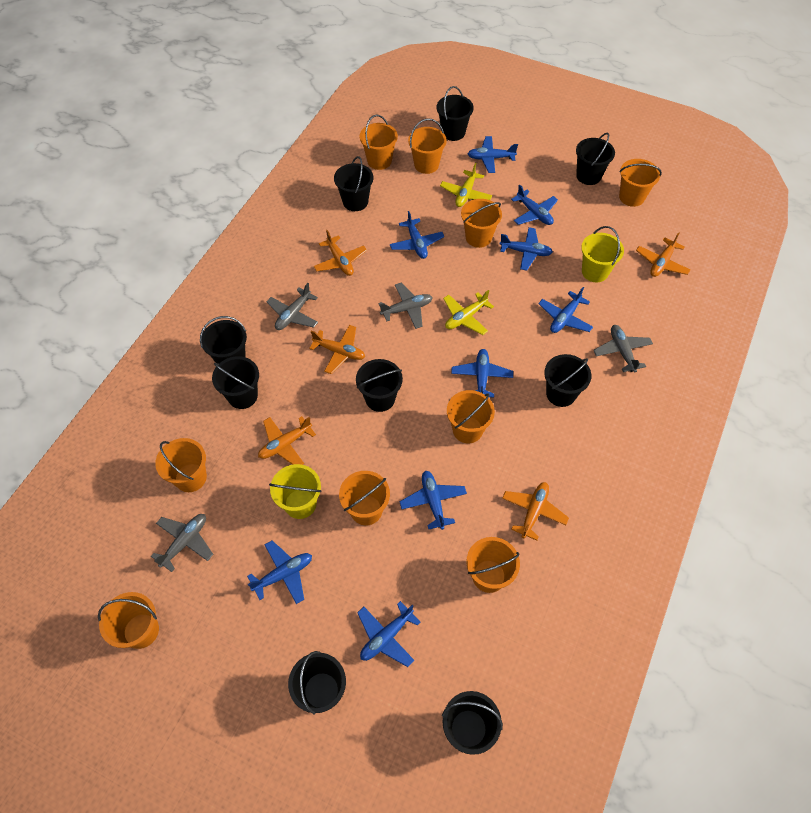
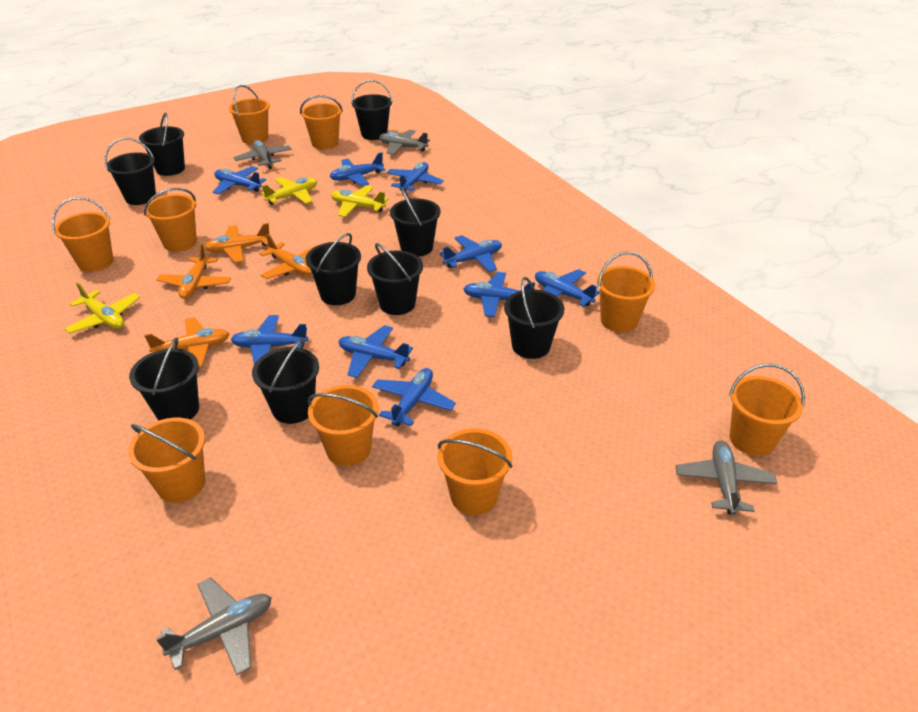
orange plane: [258,416,316,465] [309,325,365,374] [313,230,367,276] [502,482,569,541] [636,232,691,277] = 5 -> [144,317,229,368] [156,244,231,299] [204,223,271,263] [260,234,316,279] = 4
yellow bucket: [269,464,322,519] [581,226,624,282] = 2 -> none = 0
yellow plane: [440,163,492,207] [443,290,494,335] = 2 -> [64,282,140,333] [261,177,317,205] [331,185,388,217] = 3

